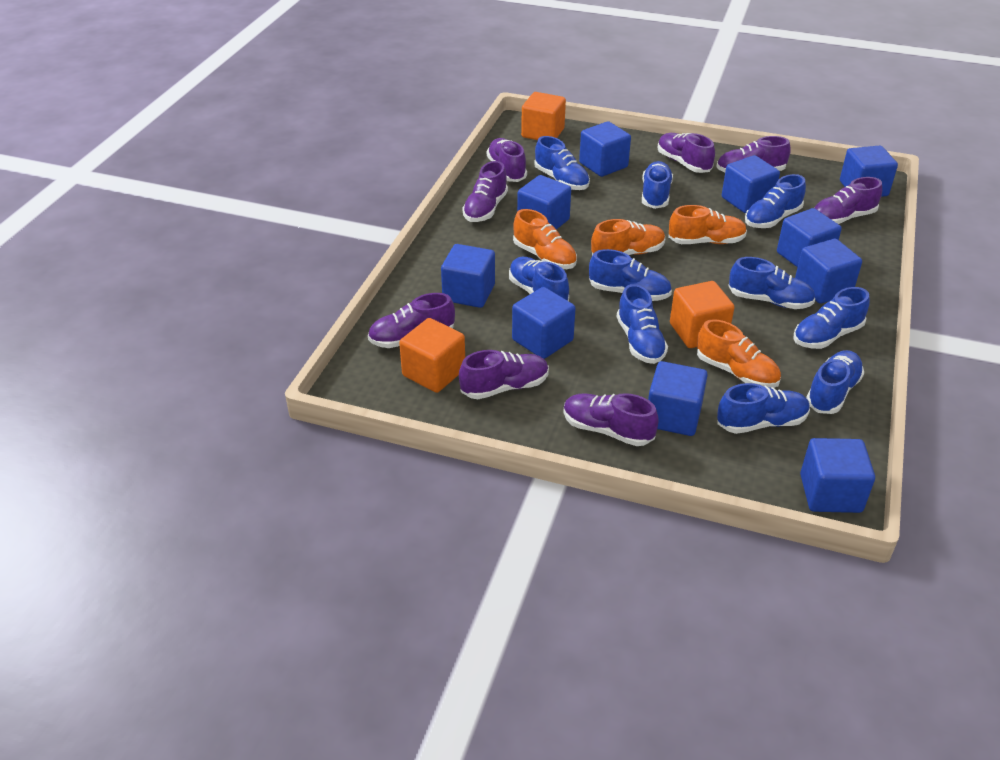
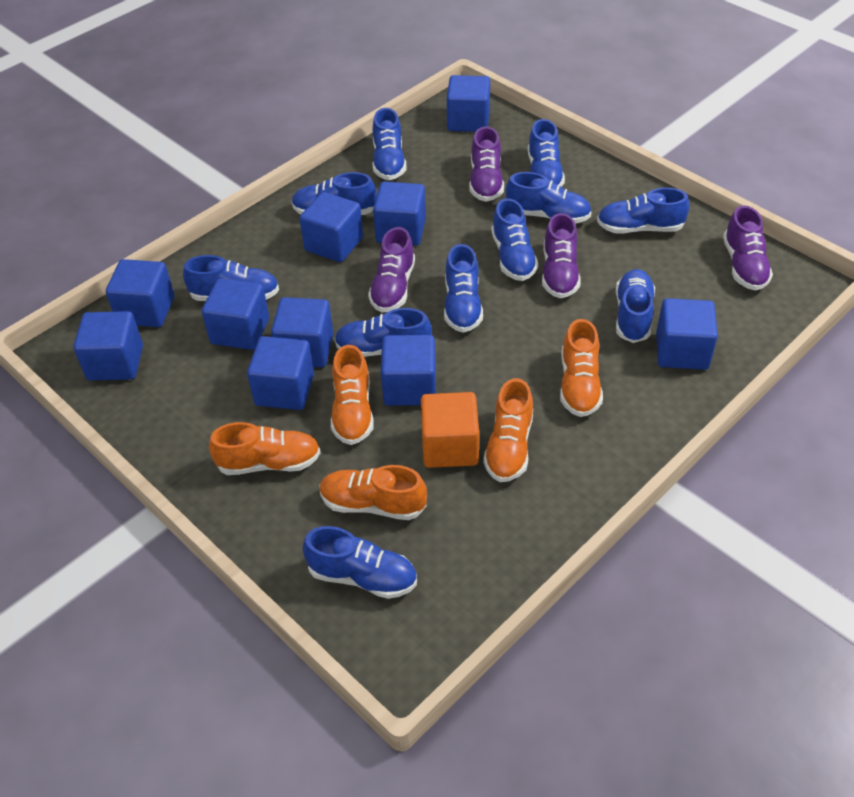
blue shoe: [509,257,569,301] [534,136,590,190] [589,249,672,301] [616,284,668,364] [642,161,673,209] [717,383,810,434] [729,257,815,309] [745,174,806,228] [793,287,870,349] [806,350,864,414] = 10 -> [183,255,279,301] [291,172,377,215] [303,526,417,599] [334,308,432,357] [372,108,407,180] [444,244,483,333] [491,198,538,281] [506,172,592,224] [528,119,565,187] [597,188,689,234] [616,269,655,343] = 11
orange cube: [399,318,465,393] [521,92,566,140] [670,281,734,348] = 3 -> [421,392,479,468] = 1
orange shoe: [513,209,577,269] [591,219,665,256] [668,205,747,244] [697,319,781,388] = 4 -> [209,422,321,475] [319,465,427,520] [331,345,374,445] [483,378,533,482] [560,319,603,417] = 5
purple shoe: [368,293,455,348] [459,350,549,399] [462,161,508,222] [487,138,527,182] [563,393,659,446] [657,133,715,173] [716,136,791,172] [814,177,882,224] = 8 -> [368,227,415,312] [470,126,504,202] [542,213,580,298] [723,205,773,291] = 4

